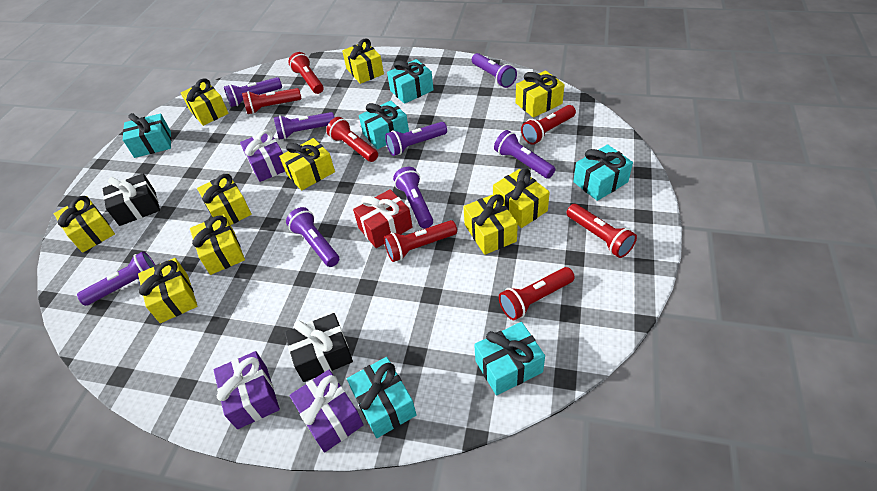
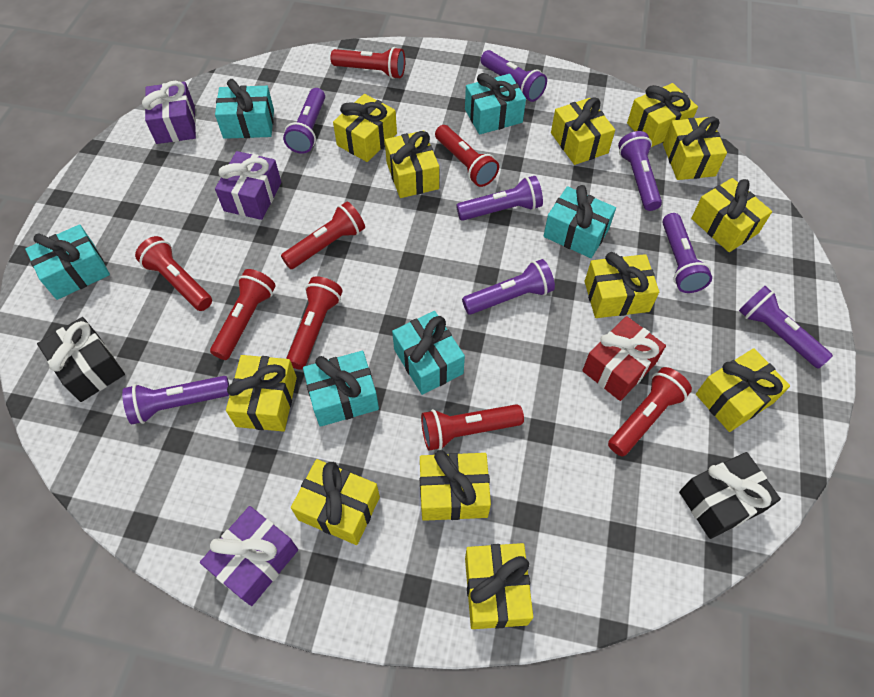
red flashlight: [242,88,301,114] [288,52,324,94] [326,117,378,162] [384,220,457,262] [499,267,575,320] [521,105,576,145] [566,204,637,258] = 7 -> [135,236,212,311] [210,269,276,360] [281,202,365,269] [286,276,343,370] [330,47,405,79] [421,404,524,451] [435,125,499,187] [608,367,692,456] = 8
yellow gift: [54,196,115,253] [138,258,198,323] [181,78,228,126] [190,214,245,275] [197,174,252,225] [279,138,335,191] [342,38,384,84] [463,194,518,255] [493,168,550,228] [516,70,565,118] = 10 -> [226,355,297,432] [291,459,380,545] [333,94,397,162] [385,131,439,198] [420,450,491,521] [465,543,533,629] [551,97,615,165] [585,252,659,318] [627,83,698,147] [663,117,727,180] [691,178,772,252] [696,348,790,432] = 12

